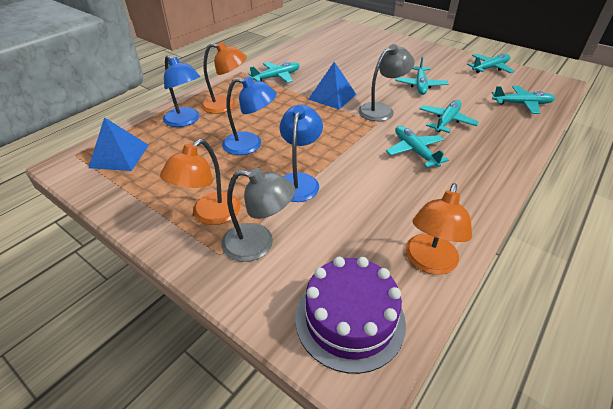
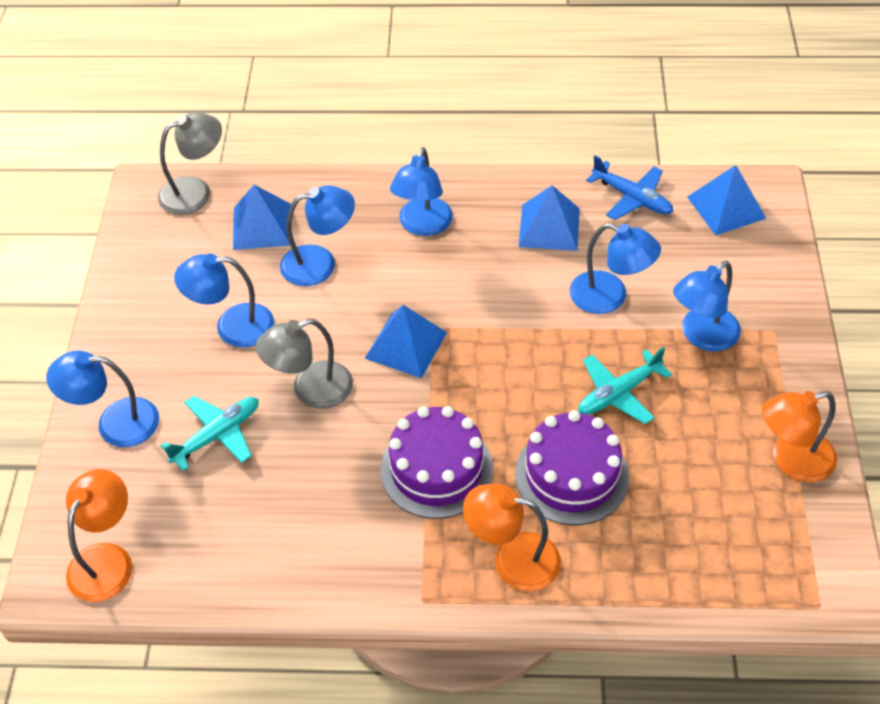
blue lamp: [163,55,200,127] [222,76,277,155] [279,105,323,202] = 3 -> [46,350,159,447] [174,254,274,348] [280,185,355,286] [390,147,453,236] [570,223,661,314] [673,261,741,352] = 6
blue plane: none = 0 -> [586,155,673,220] = 1
blue pyramid: [89,117,149,171] [308,62,357,109] = 2 -> [233,185,291,250] [365,305,447,378] [519,185,580,251] [687,165,767,236] = 4
purple cake: [295,257,406,374] = 1 -> [380,406,493,519] [515,410,629,525] = 2
turquoise plane: [248,62,300,83] [386,126,449,168] [396,56,448,95] [420,100,479,133] [467,53,515,73] [492,86,555,114] = 6 -> [161,396,259,471] [578,347,672,424] = 2

